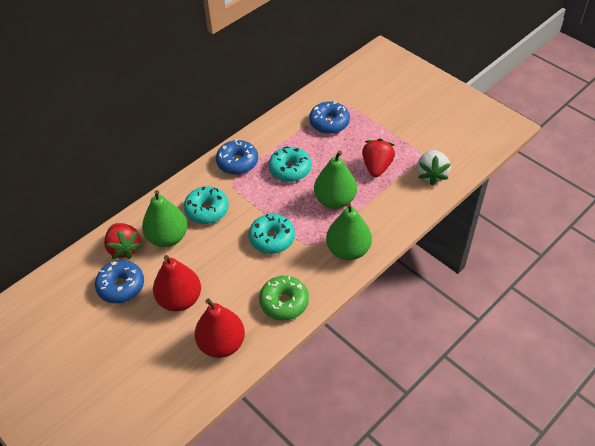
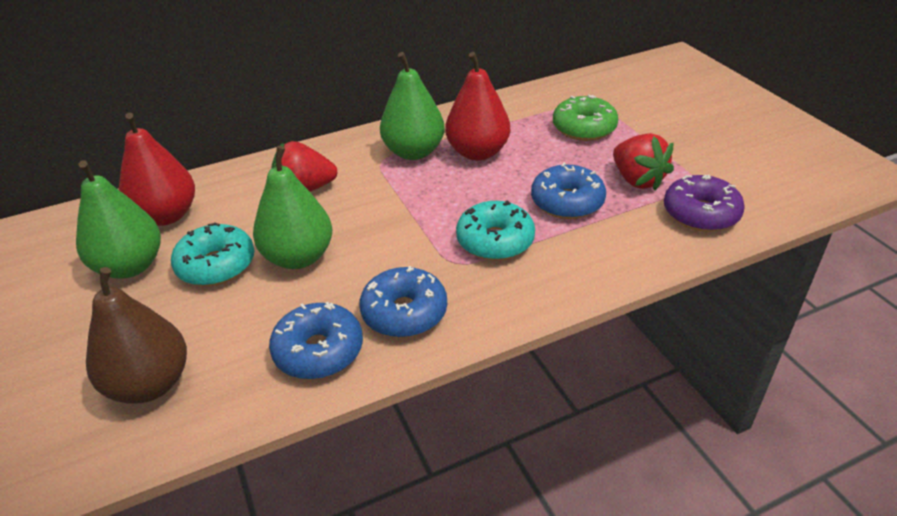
brown pear: none = 0 -> [86,267,187,404] = 1
purple donut: none = 0 -> [664,175,745,232] = 1
turquoise donut: [184,186,229,224] [249,214,295,254] [269,146,311,182] = 3 -> [171,222,255,286] [456,200,535,260] = 2
white strawberry: [417,150,451,185] = 1 -> none = 0

